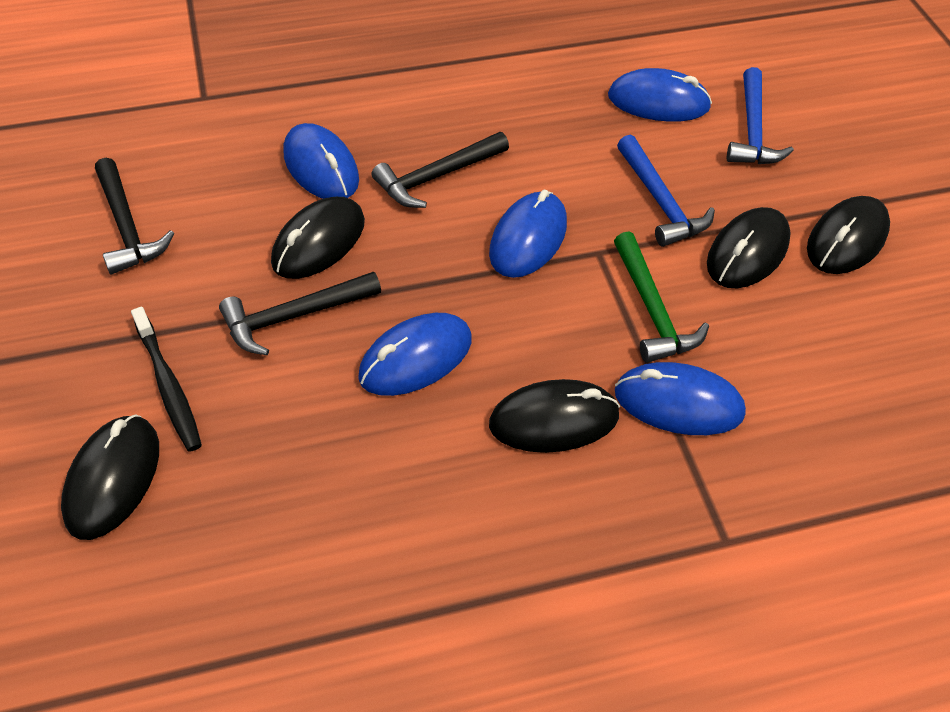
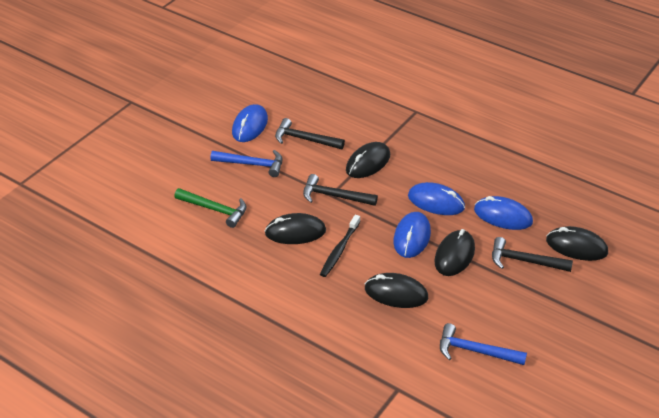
blue mouse: [283,123,359,199] [358,313,472,396] [489,190,567,278] [608,68,712,122] [615,362,746,435] = 5 -> [232,104,268,142] [394,212,431,258] [408,182,465,215] [474,196,533,230] = 4

